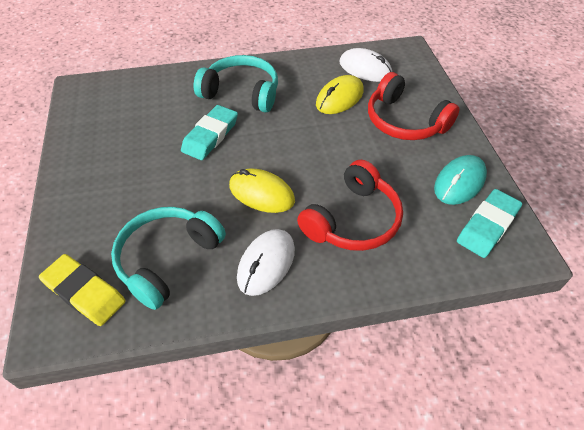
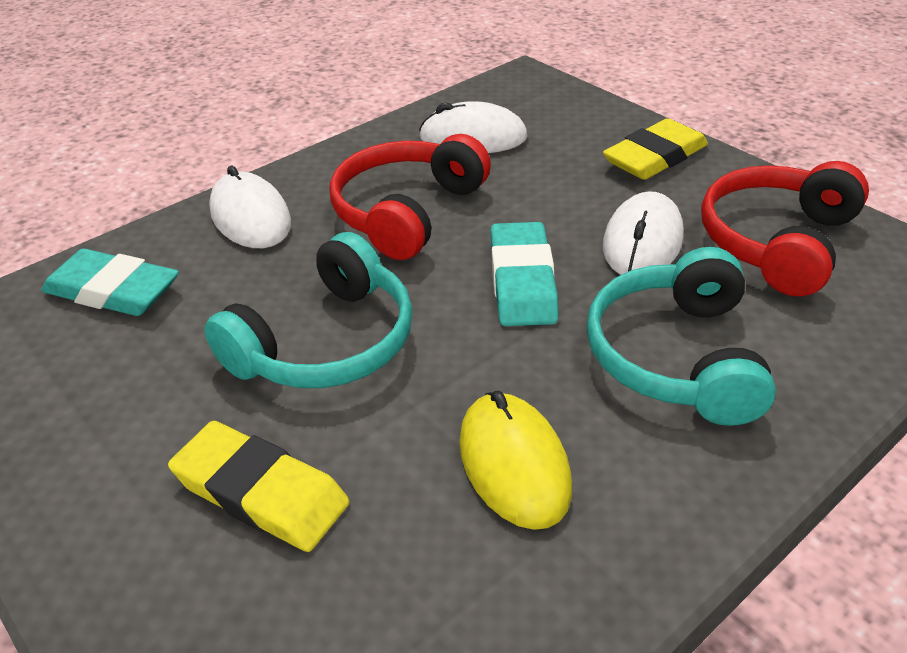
turquoise mouse: [434,155,487,205] = 1 -> none = 0
white mouse: [237,229,295,296] [339,48,392,82] = 2 -> [209,166,291,248] [419,101,528,153] [603,191,684,275] = 3
yellow eraser: [39,254,125,326] = 1 -> [168,421,349,552] [603,118,708,180] = 2
yellow mouse: [229,169,295,213] [316,75,364,114] = 2 -> [459,391,572,530] = 1

